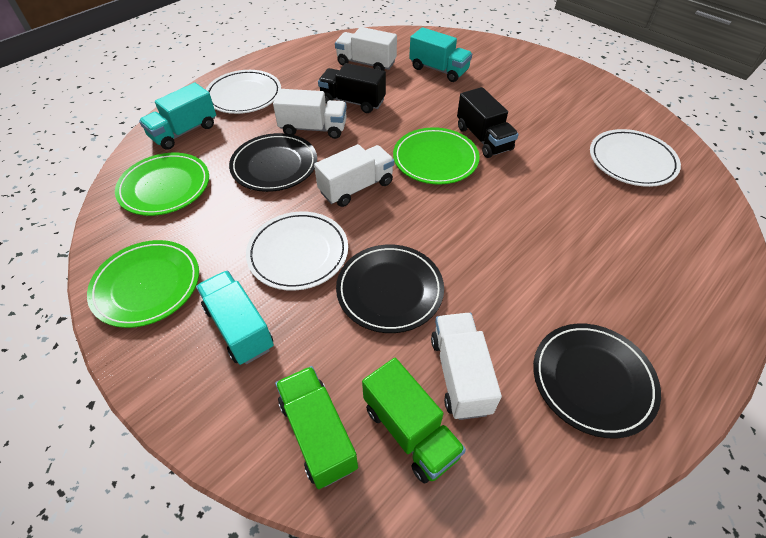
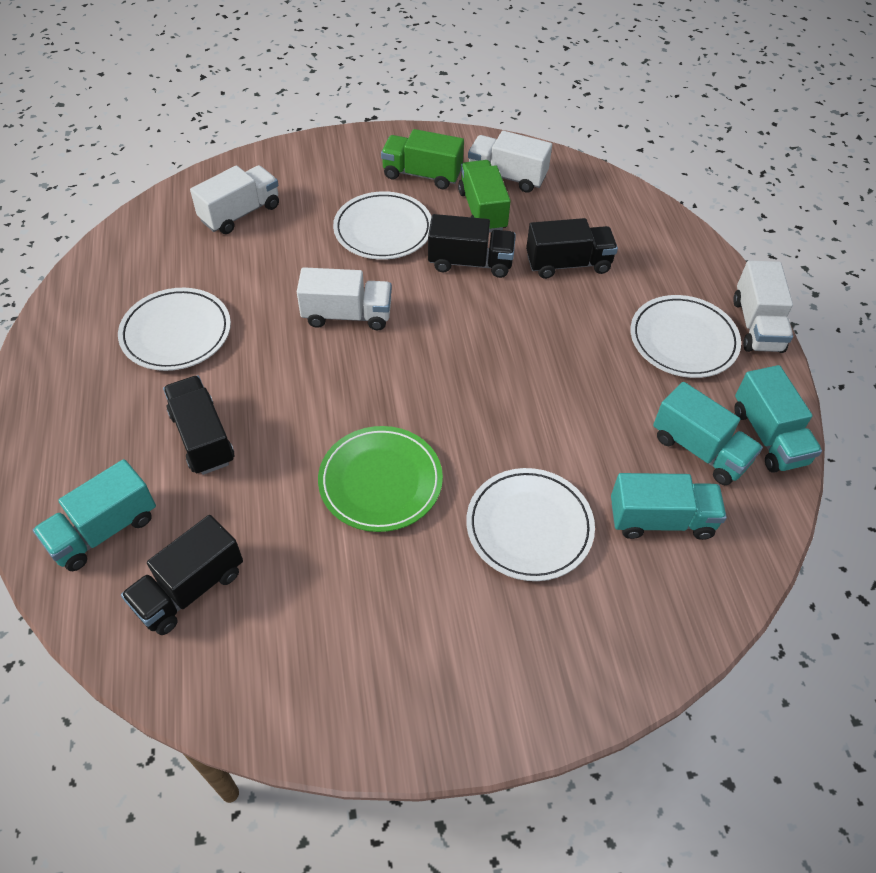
black plate: [229,133,317,192] [336,244,444,333] [533,324,661,438] = 3 -> none = 0
black truck: [318,63,386,113] [457,87,519,158] = 2 -> [121,515,243,635] [163,376,234,475] [428,214,516,278] [526,218,618,279] = 4
green plate: [87,240,199,328] [115,153,209,216] [393,127,480,185] = 3 -> [318,426,443,532] = 1
turquoise truck: [139,82,216,150] [196,271,274,365] [409,27,472,82] = 3 -> [33,459,156,571] [611,473,727,540] [653,382,763,485] [734,365,822,473] = 4
white plate: [206,70,281,114] [246,211,348,291] [590,129,681,187] = 3 -> [118,288,231,371] [333,191,432,260] [466,468,595,581] [631,295,741,378] = 4

